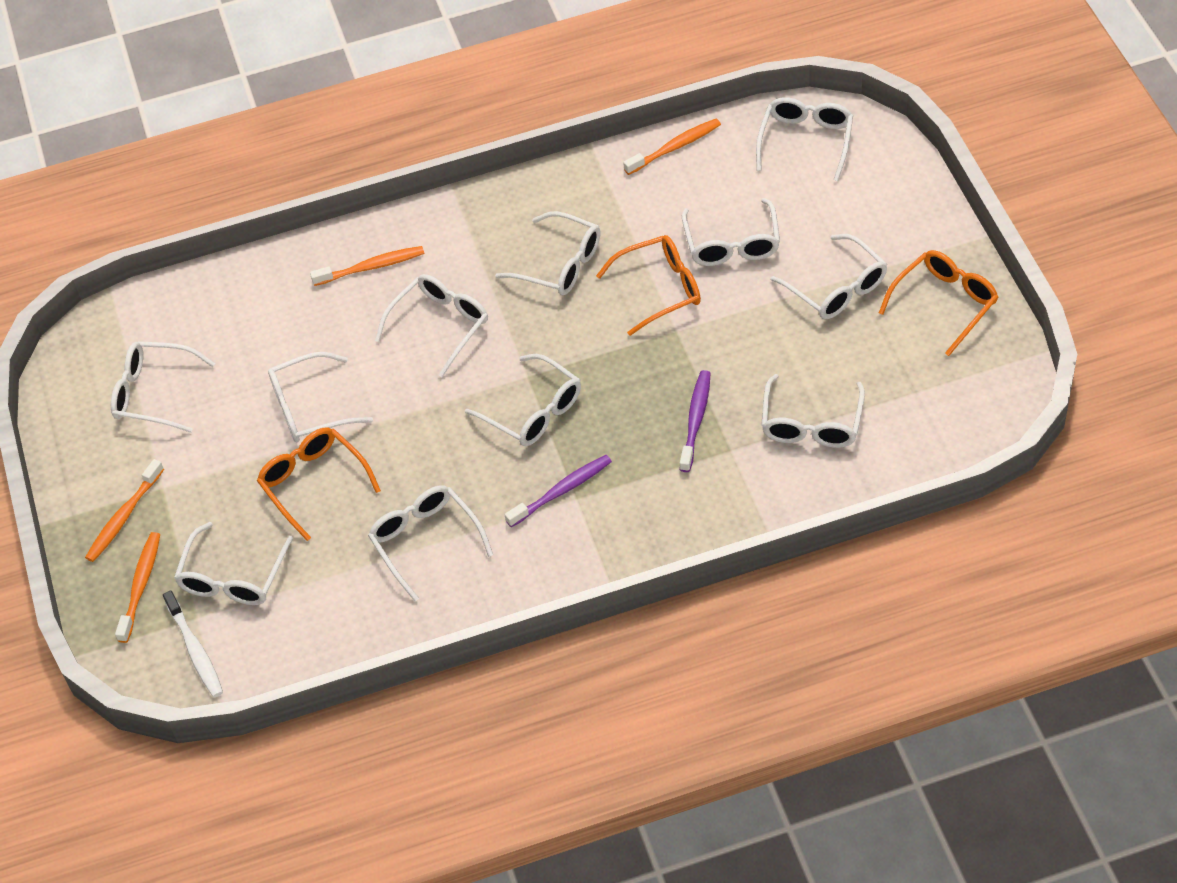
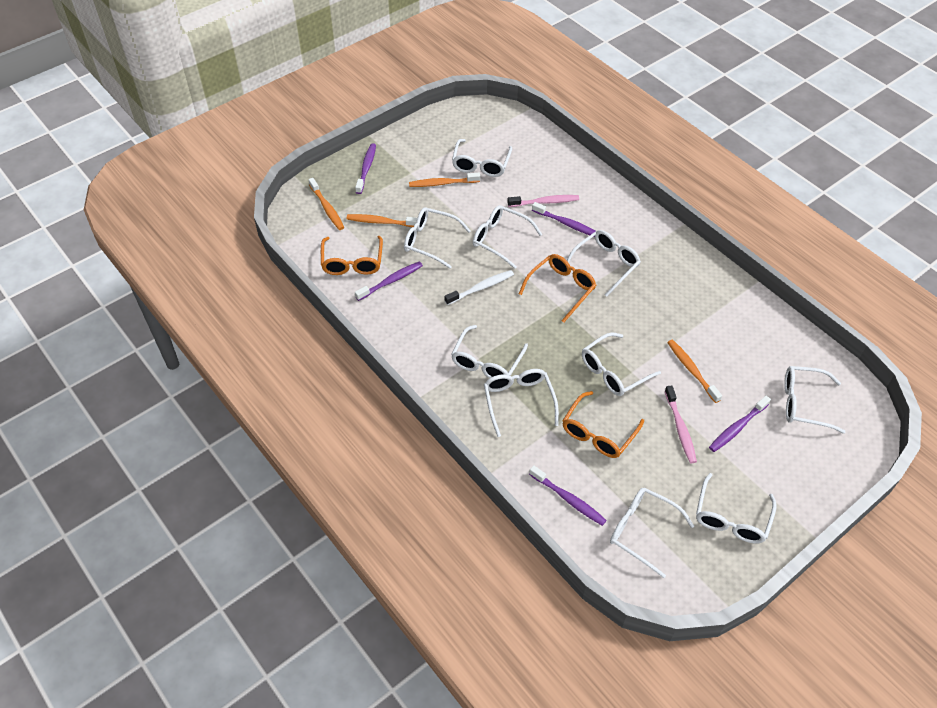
pink toothbrush: none = 0 -> [507,195,579,207] [665,385,697,463] = 2
purple toothbrush: [505,455,612,527] [680,370,711,472] = 2 -> [355,143,376,194] [355,261,423,301] [529,465,607,526] [532,202,597,237] [709,396,771,452] = 5
white glasses: [111,341,215,433] [174,522,293,605] [268,352,373,442] [368,486,493,601] [375,274,488,378] [465,354,581,446] [495,211,600,295] [682,198,780,266] [756,97,853,181] [761,374,865,448] [770,234,887,319] = 11 -> [404,207,471,268] [451,325,528,378] [452,139,512,177] [473,205,542,269] [484,369,559,437] [567,230,641,297] [582,332,661,396] [610,487,694,578] [696,473,776,544] [784,366,845,434] = 10

